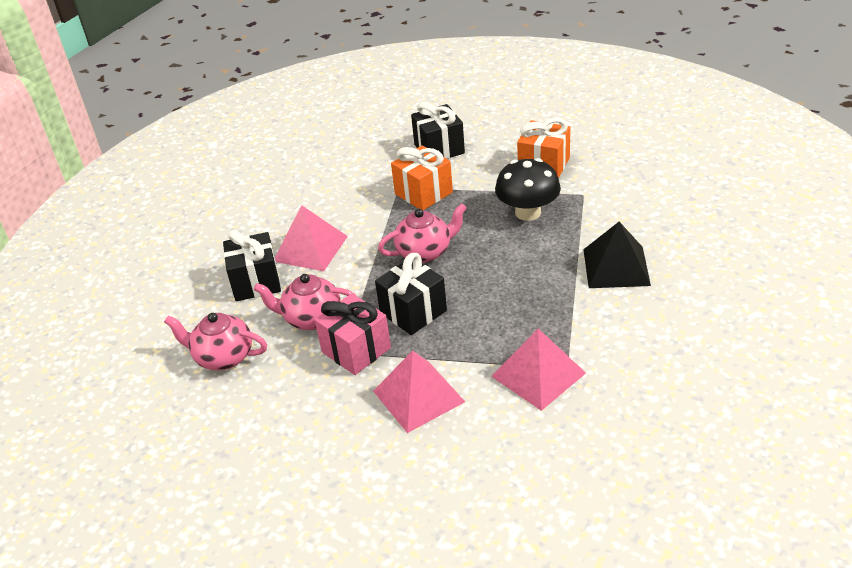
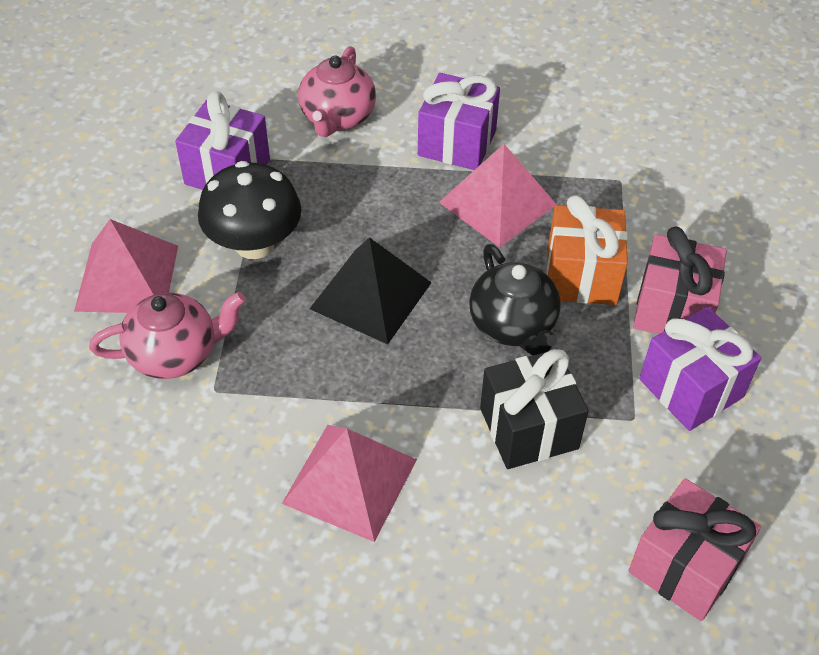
black gift: [223,230,281,301] [375,253,447,335] [411,102,465,159] = 3 -> [480,349,589,469] = 1
black teapot: none = 0 -> [469,244,561,355] = 1
orange gift: [391,146,453,210] [517,118,570,178] = 2 -> [546,195,628,305] = 1
pink gift: [315,293,391,375] = 1 -> [628,478,761,621] [633,226,727,334] = 2
pink teapot: [164,313,267,370] [254,274,356,330] [378,204,467,263] = 3 -> [89,292,246,379] [298,46,376,137] = 2
purple gift: none = 0 -> [175,91,270,190] [418,73,500,170] [639,307,761,431] = 3

